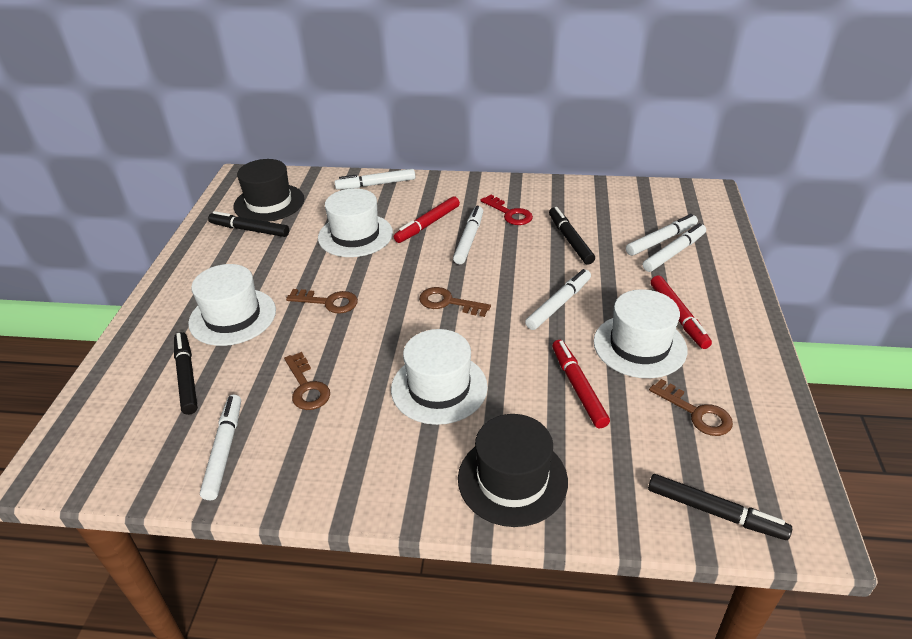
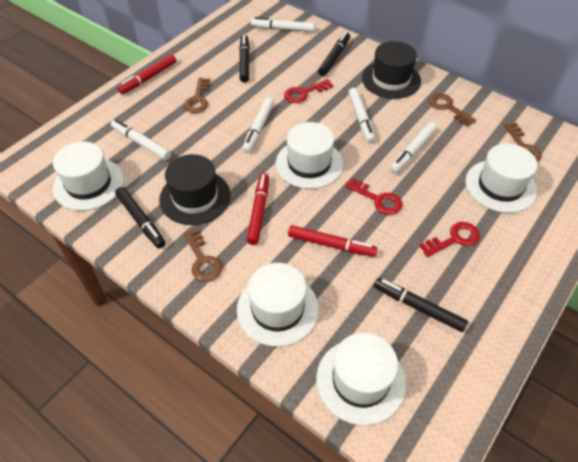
red key: [481,195,533,225] = 1 -> [284,79,333,103] [345,178,402,215] [419,222,480,257] = 3
white hat: [188,264,276,346] [318,188,393,257] [391,329,488,425] [593,289,687,378] = 4 -> [53,141,124,211] [237,263,319,347] [276,122,343,189] [316,333,406,425] [465,143,538,213] = 5
white marker: [200,395,241,500] [334,169,415,190] [453,206,483,264] [525,269,591,330] [626,214,698,256] [643,223,706,272] = 6 -> [111,119,171,160] [242,97,274,153] [251,17,315,32] [348,88,376,143] [390,122,437,173] = 5

